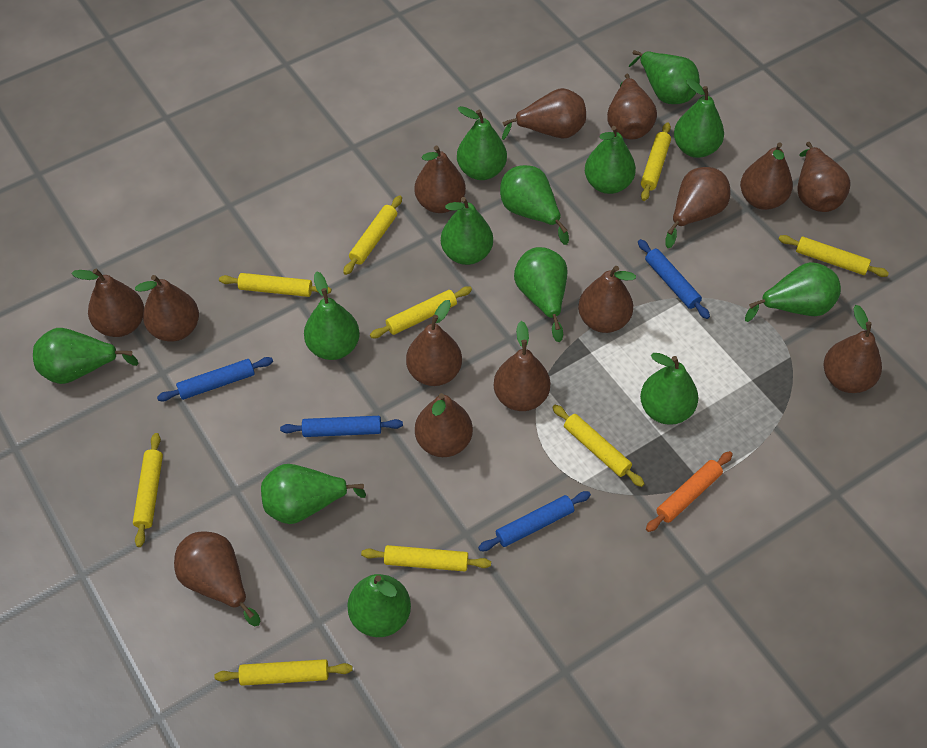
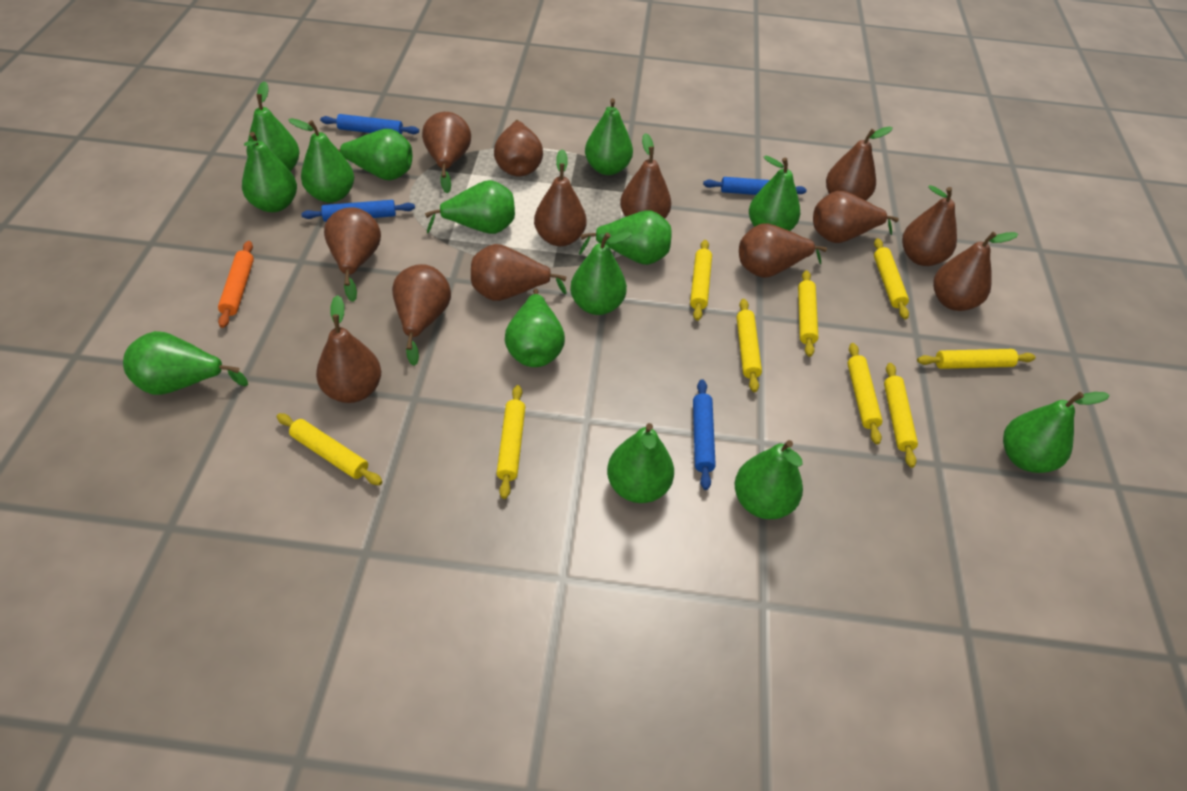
brown pear: [71,268,144,337] [135,275,199,342] [174,531,261,626] [406,300,462,386] [414,146,466,213] [415,393,473,457] [493,321,550,411] [502,88,586,140] [578,266,636,333] [607,74,657,139] [665,167,731,248] [740,143,793,210] [797,142,851,212] [824,305,882,393] = 14 -> [316,295,381,403] [324,207,381,302] [392,264,451,366] [422,112,471,194] [471,244,567,301] [494,120,543,176] [534,149,586,246] [620,133,671,219] [739,223,827,278] [813,191,899,243] [826,127,893,200] [902,185,957,266] [933,232,1018,311] = 13
green pear: [33,328,139,384] [261,464,366,524] [304,271,360,360] [347,574,411,637] [441,197,493,265] [457,106,507,180] [500,165,569,245] [514,247,567,342] [585,126,636,194] [629,50,700,104] [640,353,698,425] [674,78,724,158] [745,262,841,322] = 13 -> [123,331,248,395] [242,132,297,212] [247,81,300,171] [288,118,354,203] [338,129,412,180] [425,180,515,234] [505,289,565,367] [570,232,632,315] [579,210,672,265] [585,98,633,175] [607,423,674,503] [734,440,803,519] [749,155,800,231] [1003,392,1109,473] = 14

